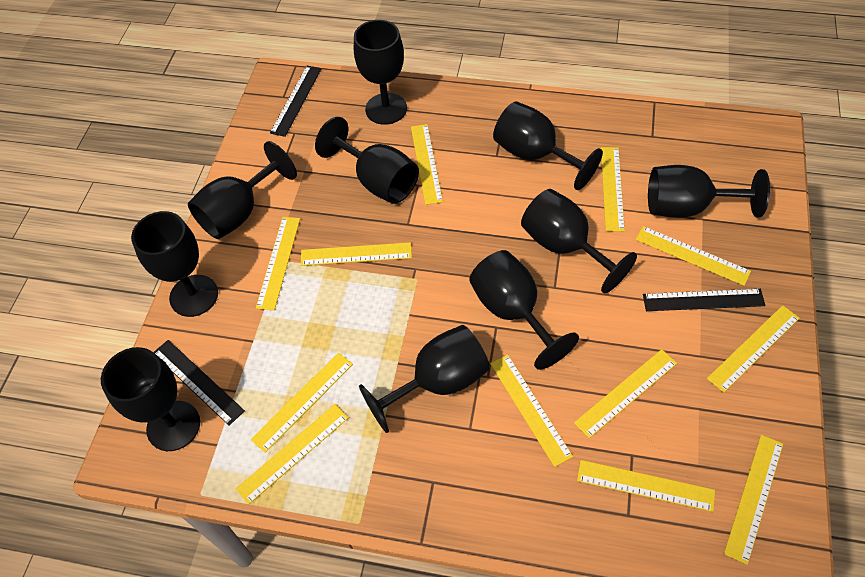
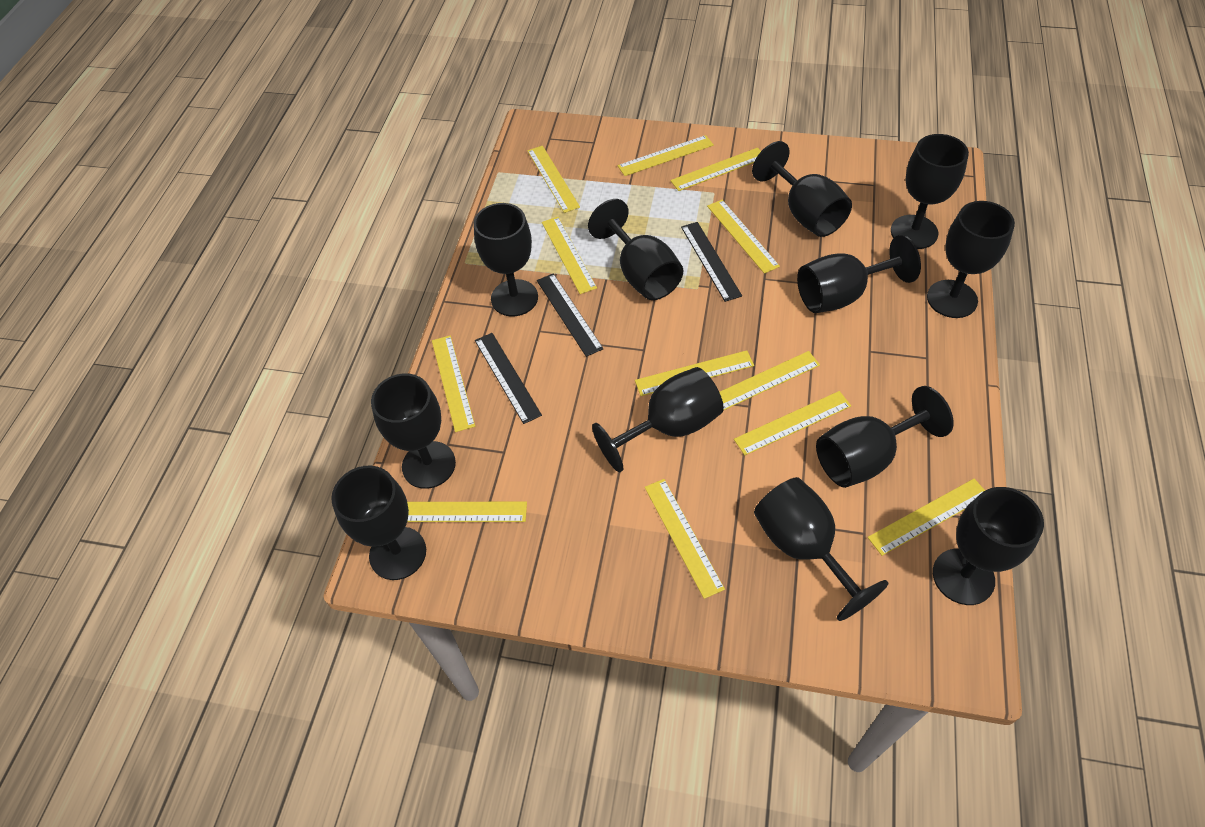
black goblet: [101,347,200,451] [131,211,218,317] [188,141,297,239] [315,117,419,204] [354,20,407,125] [359,325,490,433] [469,250,579,370] [493,102,603,190] [521,189,637,294] [648,165,770,218] = 10 -> [331,465,426,580] [371,373,456,489] [474,203,538,316] [588,199,683,300] [592,367,724,472] [752,141,852,237] [754,477,889,621] [797,235,921,313] [816,386,954,488] [891,134,969,249] [927,201,1015,318] [933,487,1044,605] = 12

